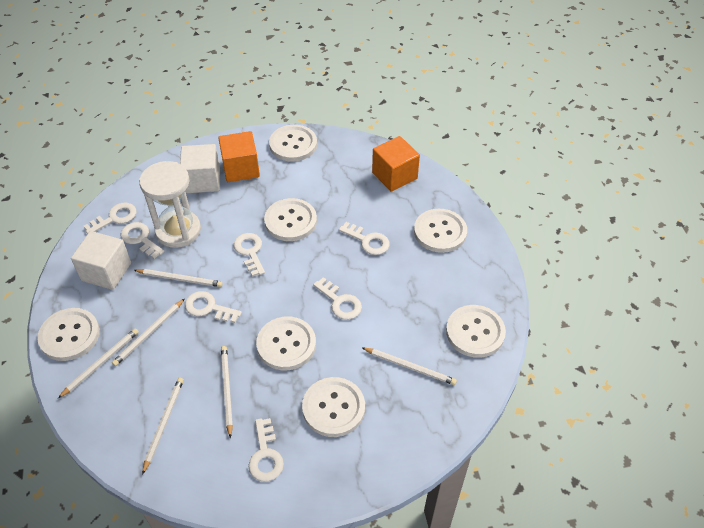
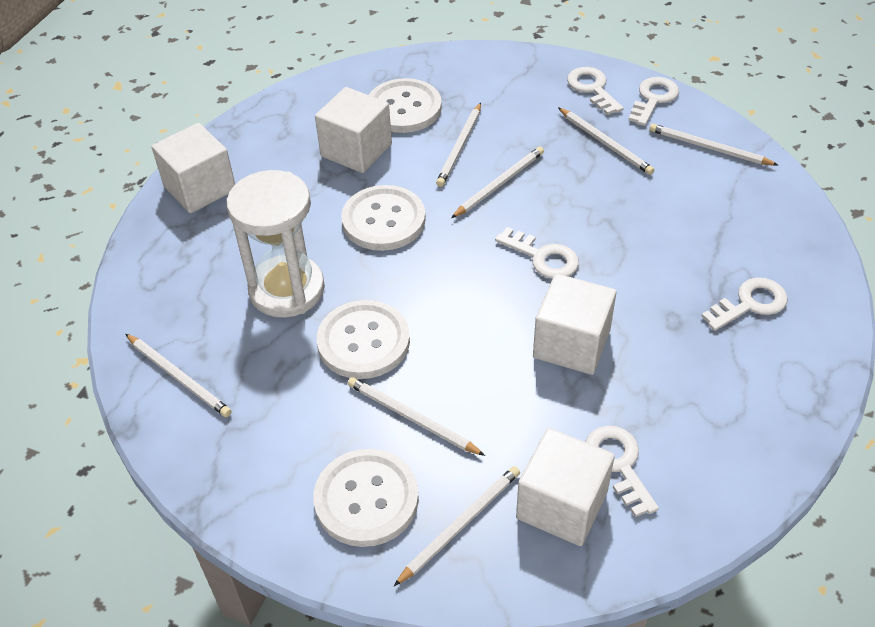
orange cube: [218,131,260,182] [372,136,420,192] = 2 -> none = 0
white button: [37,308,100,361] [256,316,316,370] [264,198,317,241] [269,125,317,162] [302,377,365,437] [414,209,467,253] [446,305,506,358] = 7 -> [313,449,419,547] [317,300,410,379] [341,185,426,251] [369,78,442,133] = 4
white cube: [71,231,131,290] [180,144,220,193] = 2 -> [151,123,235,213] [315,87,392,173] [516,428,615,546] [533,274,617,375] = 4
white key: [84,203,137,234] [121,222,165,259] [185,291,242,323] [234,233,265,277] [248,418,284,482] [313,277,362,320] [339,222,390,255] = 7 -> [495,227,579,279] [567,67,624,115] [585,426,659,517] [628,77,679,126] [701,278,788,331] = 5
white pencil: [58,328,139,398] [112,299,184,366] [134,269,223,287] [142,378,184,475] [221,346,233,438] [362,347,457,385] = 6 -> [125,334,232,417] [348,377,485,456] [394,466,520,586] [436,103,481,187] [451,147,544,218] [558,107,654,175] [649,124,778,166] = 7

